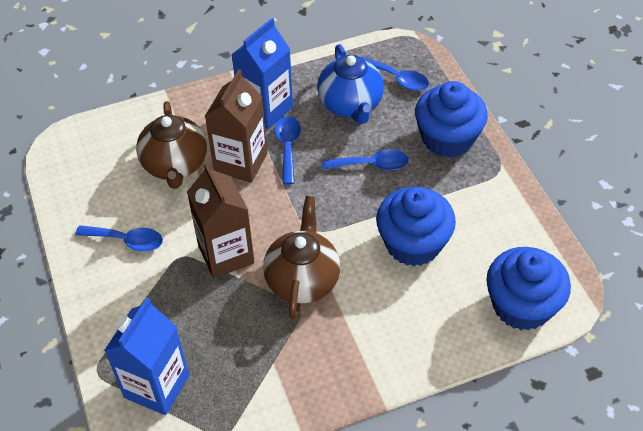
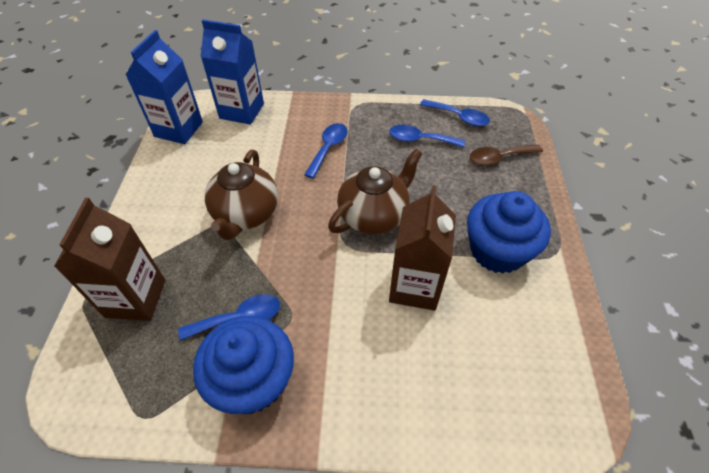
blue cupcake: [376,187,456,266] [415,81,488,158] [486,247,571,330] = 3 -> [193,316,294,414] [467,191,551,274] = 2
blue teapot: [317,44,384,124] = 1 -> none = 0
brown spoon: none = 0 -> [470,145,543,166] = 1

